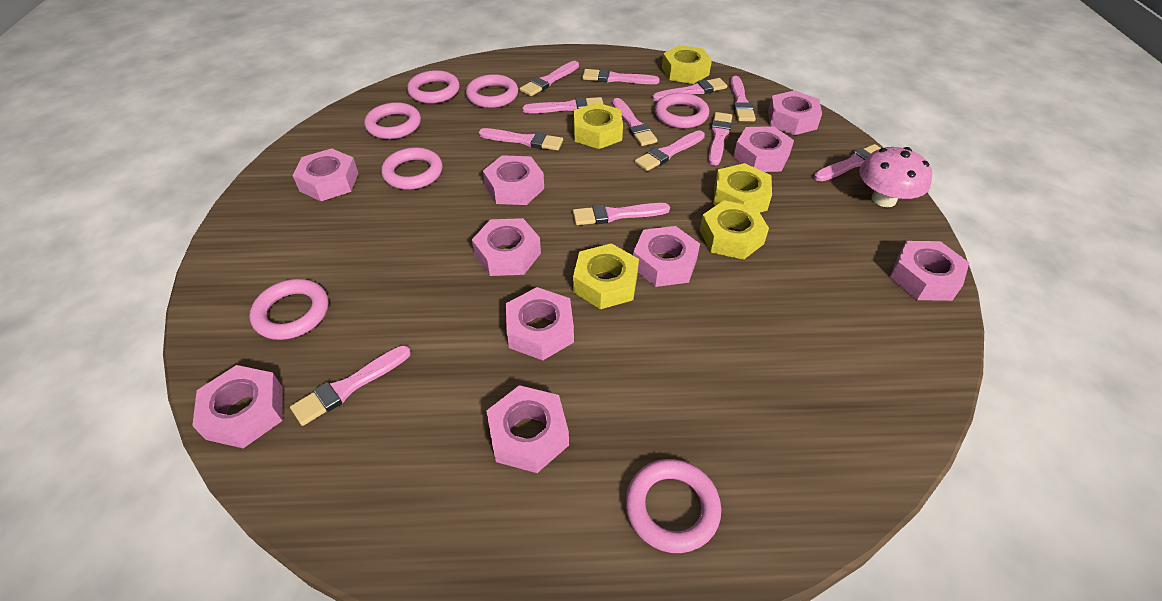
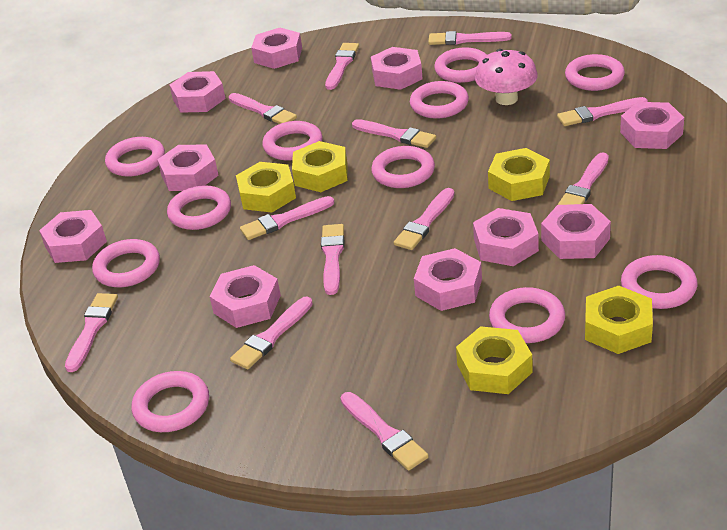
pink ring: [249,279,329,340] [364,102,421,139] [381,147,443,190] [407,70,460,104] [466,74,518,108] [625,459,721,553] [655,93,709,129] = 7 -> [92,239,160,287] [105,137,165,177] [132,371,209,432] [167,185,231,230] [262,121,323,160] [371,146,435,188] [410,81,469,119] [434,47,487,83] [489,287,565,343] [565,54,625,91] [621,255,697,309] = 11

